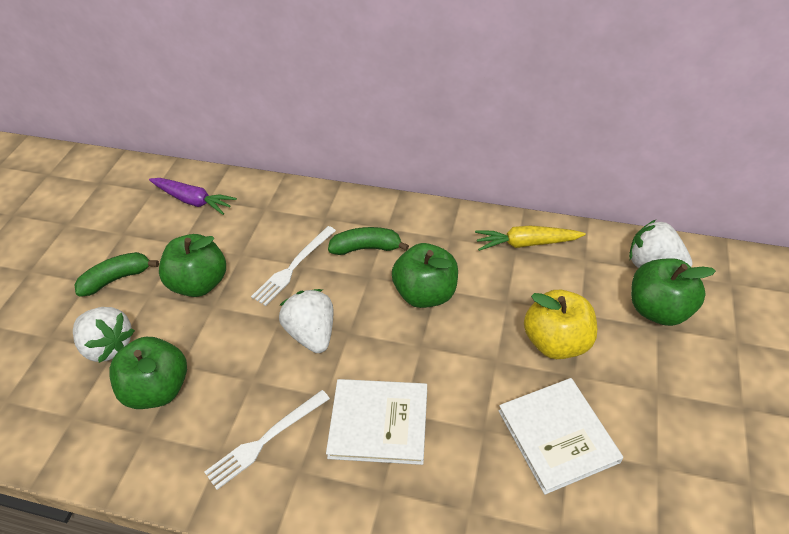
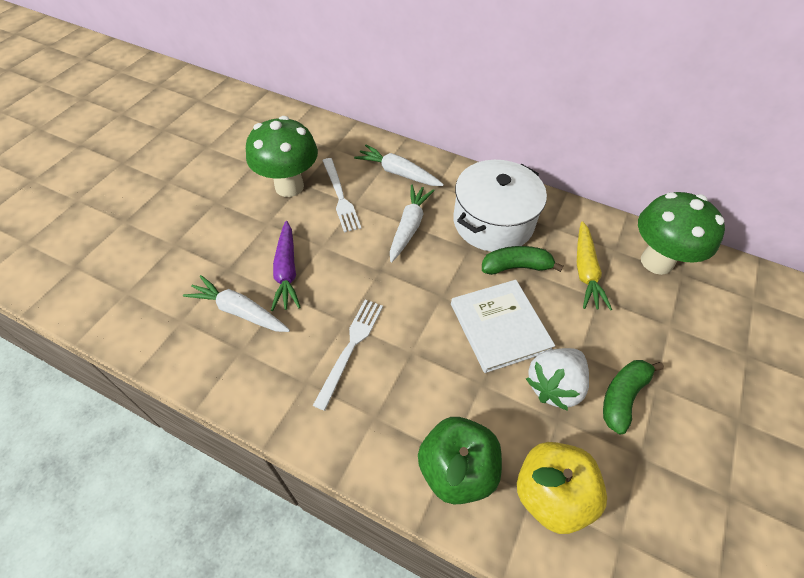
green apple: [109,337,187,409] [159,234,226,297] [392,243,458,308] [631,258,716,326] = 4 -> [418,417,502,505] = 1
green mushroom: none = 0 -> [246,116,318,197] [638,192,725,275] = 2
white book: [326,379,427,465] [498,378,623,495] = 2 -> [451,280,555,373] = 1
white carrot: none = 0 -> [183,275,290,332] [354,145,444,186] [390,184,435,262] = 3
white pot: none = 0 -> [453,160,547,252] = 1
white strawberry: [73,307,135,363] [279,289,333,353] [629,220,693,268] = 3 -> [526,348,589,411] = 1

